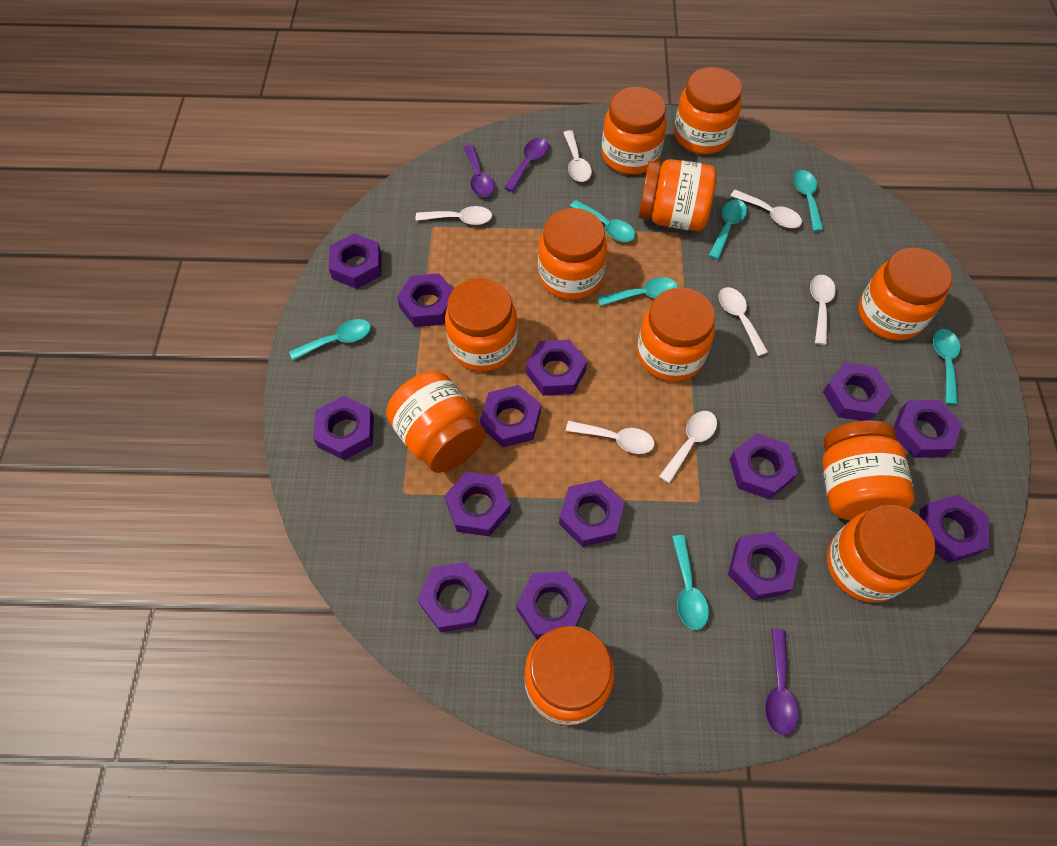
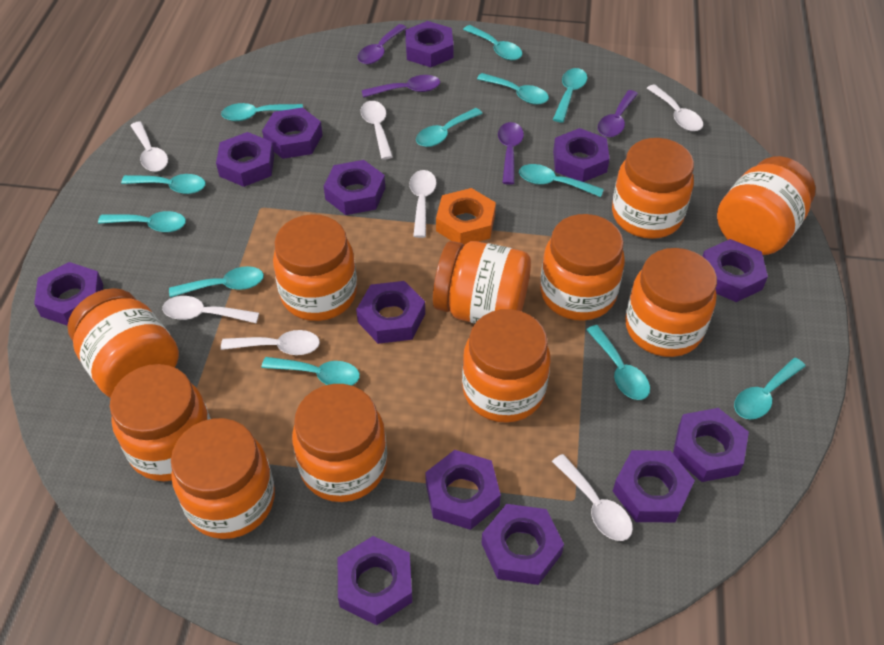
orange nut: none = 0 -> [436,188,496,245] = 1
purple nut: [313,396,374,460] [329,233,381,289] [397,273,453,327] [417,562,489,632] [445,471,511,537] [480,385,541,448] [516,571,587,639] [526,339,587,396] [559,480,625,547] [728,532,799,600] [729,433,798,500] [823,362,892,421] [893,400,962,458] [920,494,989,563] = 14 -> [34,262,103,325] [216,132,274,187] [262,107,323,159] [324,160,385,215] [338,536,412,625] [356,281,425,344] [405,21,454,67] [425,450,501,530] [481,504,564,585] [553,128,610,182] [613,450,695,522] [673,408,749,482] [703,239,768,302] = 13
purple spoon: [464,145,495,197] [504,138,549,192] [765,628,799,735] = 3 -> [358,24,407,64] [362,75,440,98] [498,122,524,185] [598,90,638,137] = 4
turquoise spoon: [289,319,371,360] [570,200,635,242] [597,277,678,306] [672,535,709,630] [708,199,747,259] [793,170,824,232] [933,329,960,405] = 7 -> [98,211,186,232] [121,174,206,194] [169,266,264,297] [221,103,303,121] [261,357,360,386] [416,108,483,147] [463,25,523,60] [477,73,549,104] [519,164,604,197] [553,68,587,123] [586,325,650,400] [734,358,805,419] = 12

